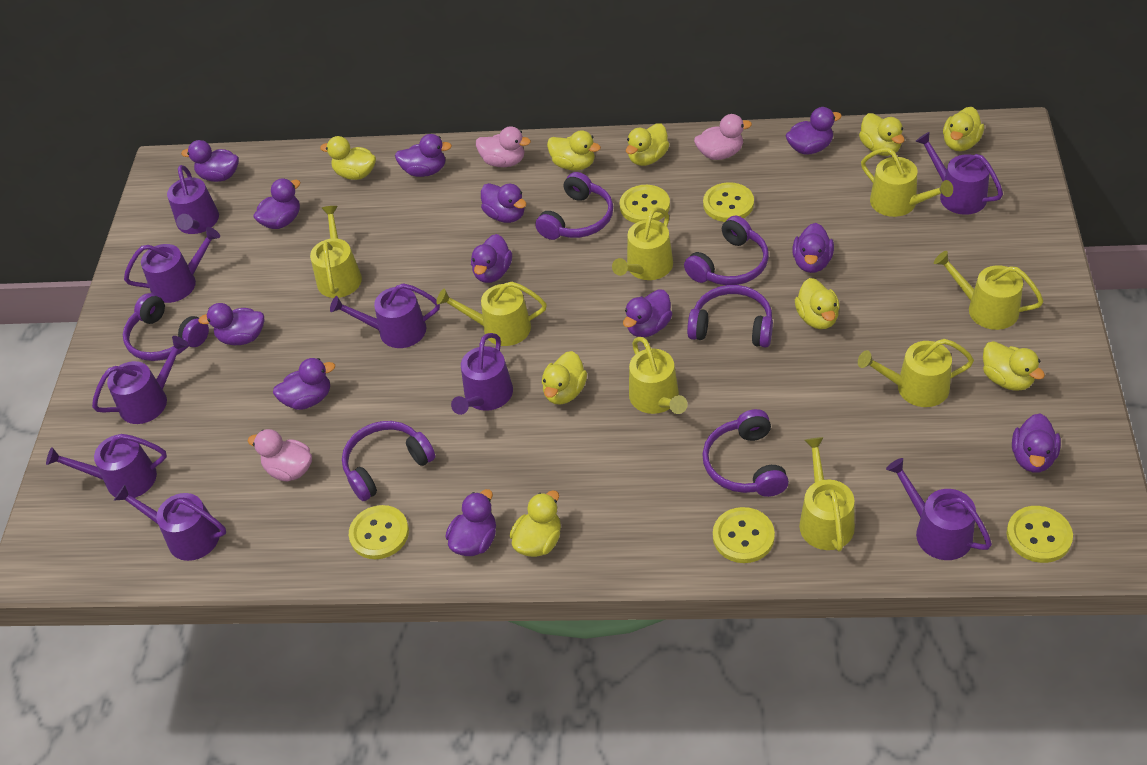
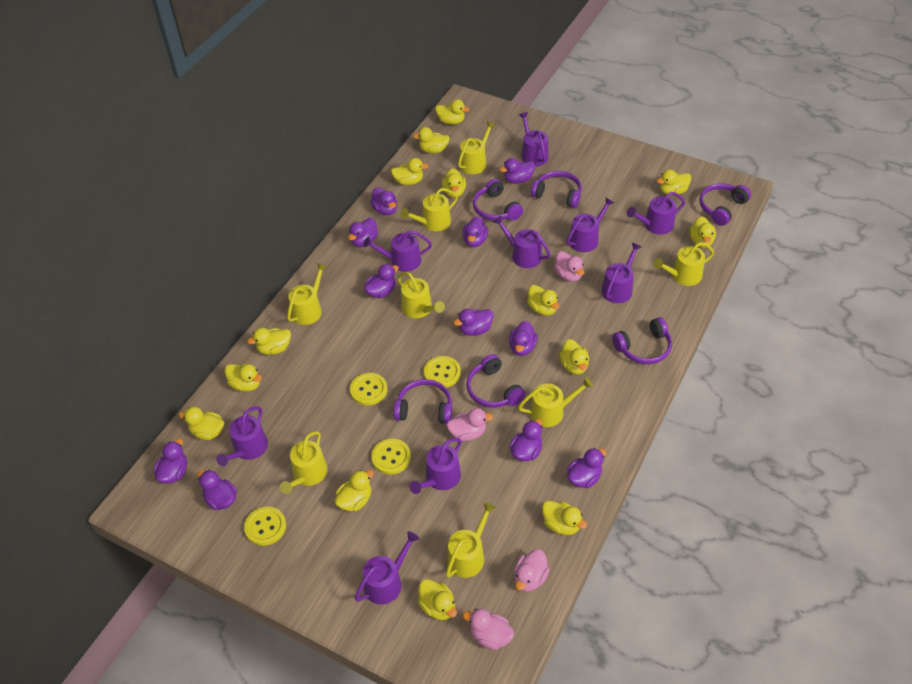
pink duck: [248,429,312,481] [476,126,531,167] [694,114,752,160] = 3 -> [446,408,493,441] [463,609,514,650] [514,549,550,592] [554,251,585,282] = 4
purple duck: [181,140,239,182] [198,303,264,345] [254,179,301,229] [273,358,335,410] [395,134,452,177] [446,489,496,556] [471,234,512,283] [481,183,527,223] [623,289,672,337] [786,107,842,155] [792,223,834,273] [1012,414,1061,473] = 12 -> [153,439,187,483] [197,470,237,510] [348,218,378,247] [364,264,399,298] [370,188,397,215] [454,309,494,336] [462,216,488,247] [500,158,535,184] [509,321,538,356] [509,419,543,461] [567,448,607,488] = 11
yellow button: [349,505,409,559] [620,185,670,223] [703,182,754,222] [713,507,775,563] [1007,506,1073,563] = 5 -> [244,507,286,546] [350,373,387,406] [371,439,411,475] [424,356,461,388] = 4
yellow duck: [320,136,376,180] [510,490,561,557] [542,351,587,405] [547,130,601,171] [626,123,669,166] [795,278,840,329] [859,113,905,156] [943,107,984,151] [983,341,1045,391] = 9 -> [179,407,224,440] [224,364,262,392] [247,328,291,355] [335,470,374,511] [391,158,428,185] [413,127,450,154] [417,579,457,620] [435,99,470,125] [442,168,466,198] [527,285,560,316] [542,501,587,535] [559,339,589,375] [657,169,691,195] [689,216,716,248] = 14

